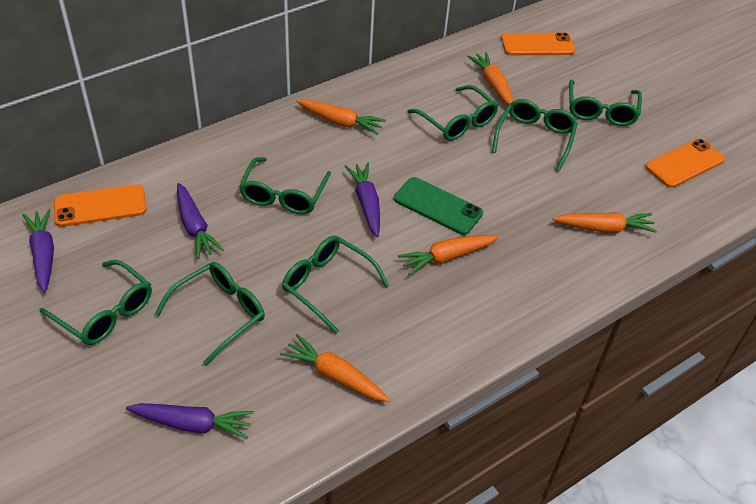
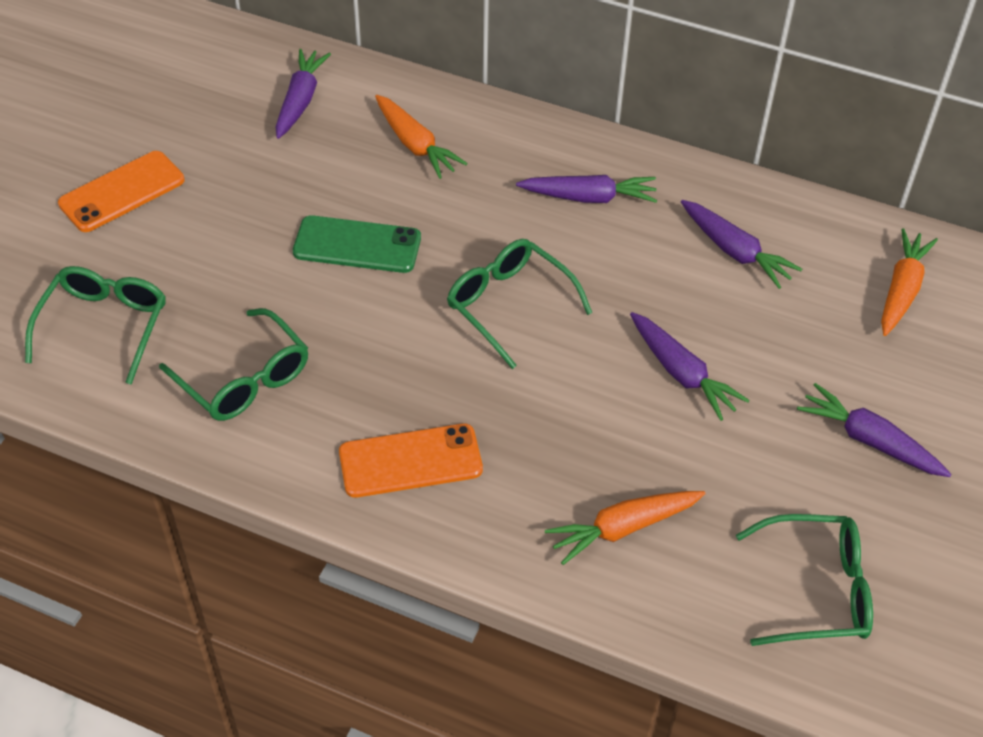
green glasses: [40,260,152,345] [155,262,265,365] [239,157,331,214] [282,235,389,334] [408,85,498,141] [492,99,578,172] [569,80,642,126] = 7 -> [25,266,166,385] [159,308,308,421] [447,239,592,369] [736,514,873,646] = 4
orange carrot: [280,334,390,402] [296,100,386,135] [398,235,499,275] [467,52,513,105] [552,212,657,233] = 5 -> [375,95,468,179] [545,491,706,565] [881,228,938,336] = 3
orange phone: [54,184,147,227] [501,32,575,55] [646,139,725,188] = 3 -> [58,151,185,232] [339,424,483,498] = 2
purple carrot: [23,209,54,293] [126,403,254,439] [177,183,224,259] [344,163,380,237] = 4 -> [276,49,331,139] [516,175,657,203] [630,312,749,421] [681,200,802,289] [797,383,951,477] = 5

